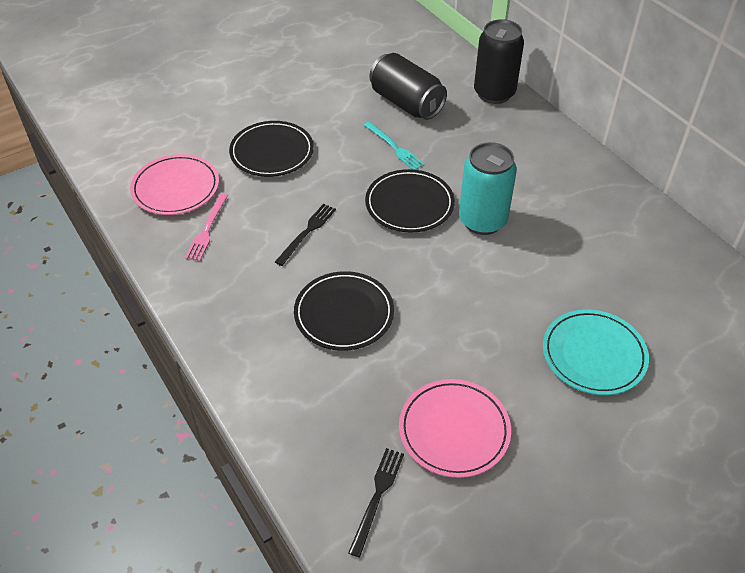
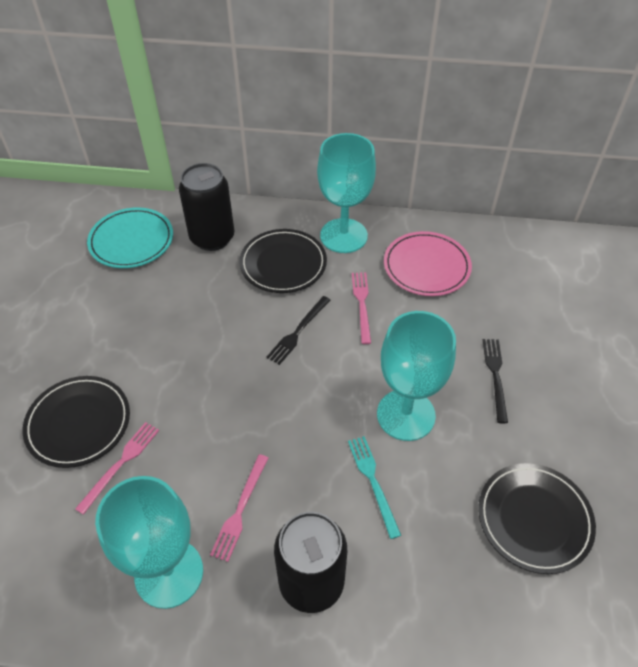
pink fork: [185,193,228,261] = 1 -> [75,422,159,515] [210,454,268,562] [352,272,371,344] = 3
pink plate: [130,154,219,215] [399,379,511,478] = 2 -> [384,231,472,296] = 1
turquoise can: [459,142,517,235] = 1 -> none = 0
turquoise goblet: none = 0 -> [95,476,203,609] [317,133,376,253] [377,311,456,441] = 3

